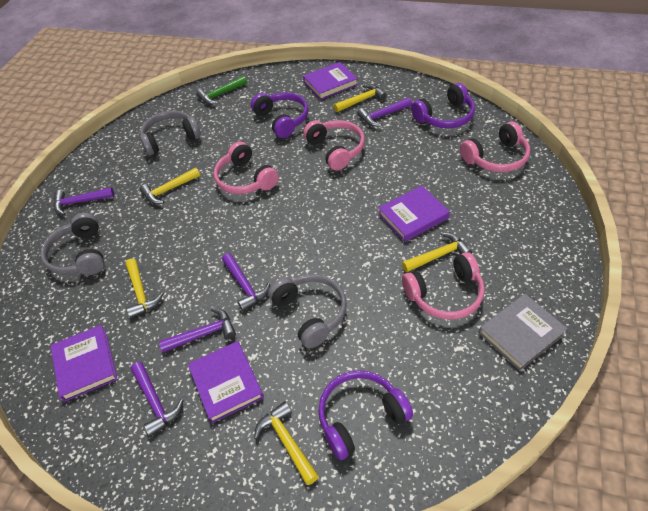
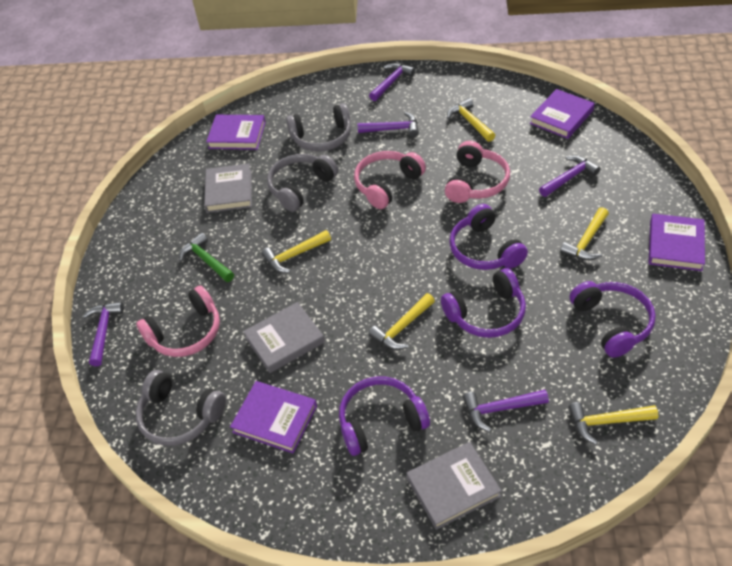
grey book: [479,294,568,371] = 1 -> [204,164,252,213] [243,302,325,373] [407,442,502,530] = 3
pink headphones: [213,142,279,194] [303,120,365,171] [402,252,485,319] [460,122,530,172] = 4 -> [136,286,220,357] [354,151,426,209] [445,141,510,203] = 3
purple headphones: [251,92,309,138] [318,370,413,460] [411,83,475,128] = 3 -> [339,376,430,456] [441,268,526,338] [449,204,528,270] [570,281,656,358] = 4

